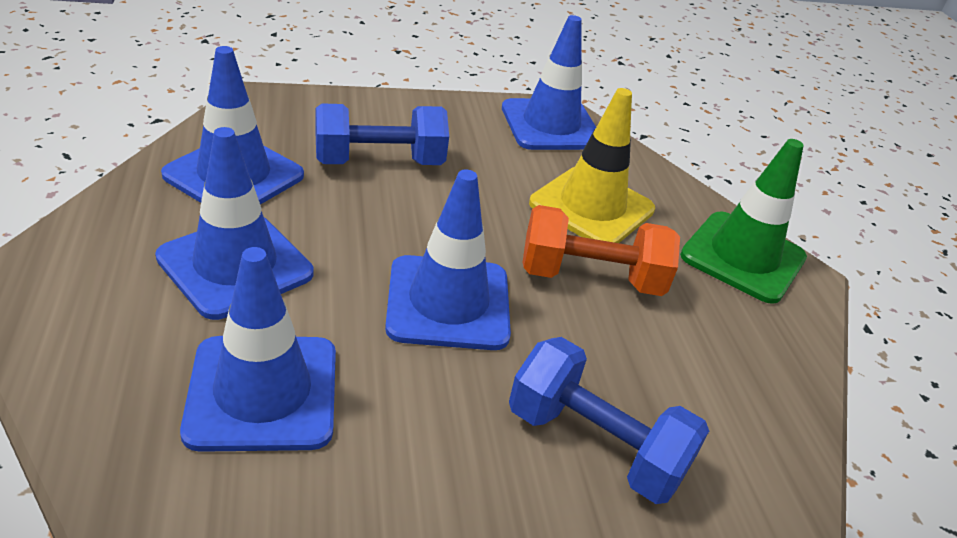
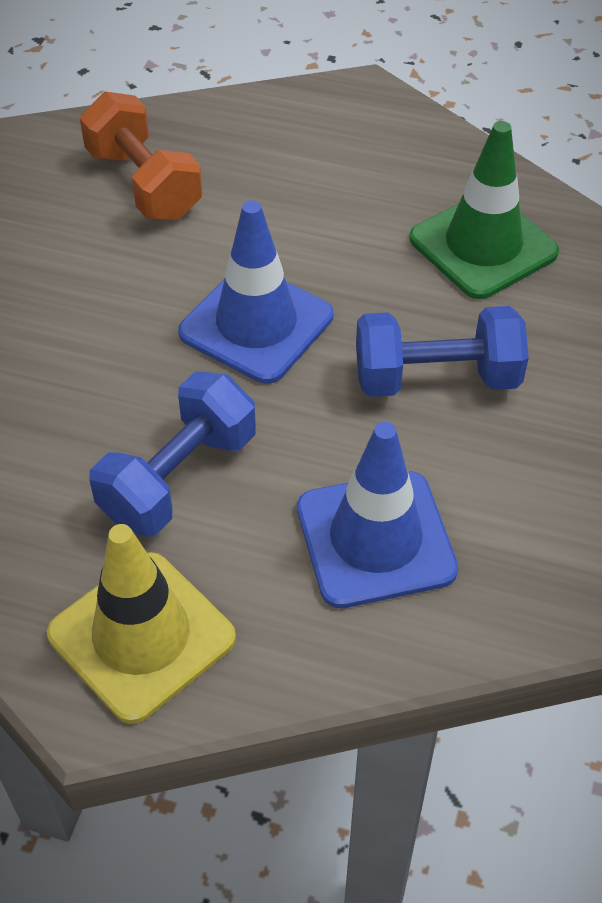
blue traffic cone: [155,127,313,320] [161,46,304,204] [180,247,336,452] [385,169,511,350] [502,15,596,150] = 5 -> [178,200,333,384] [297,422,458,608] = 2

